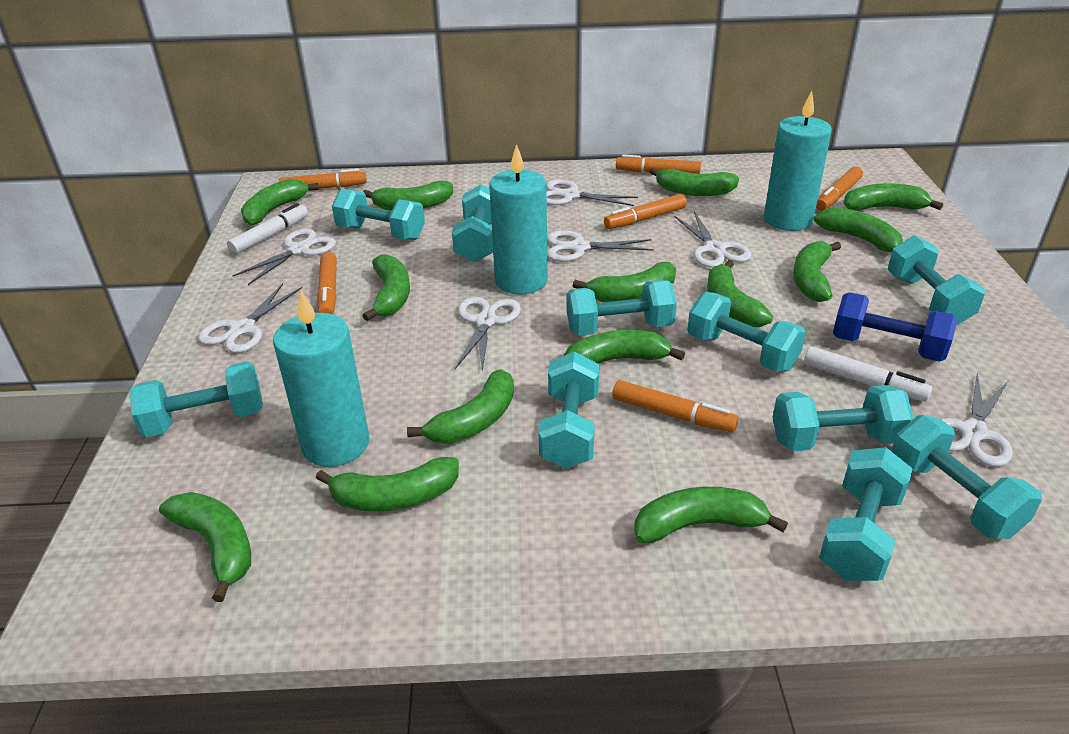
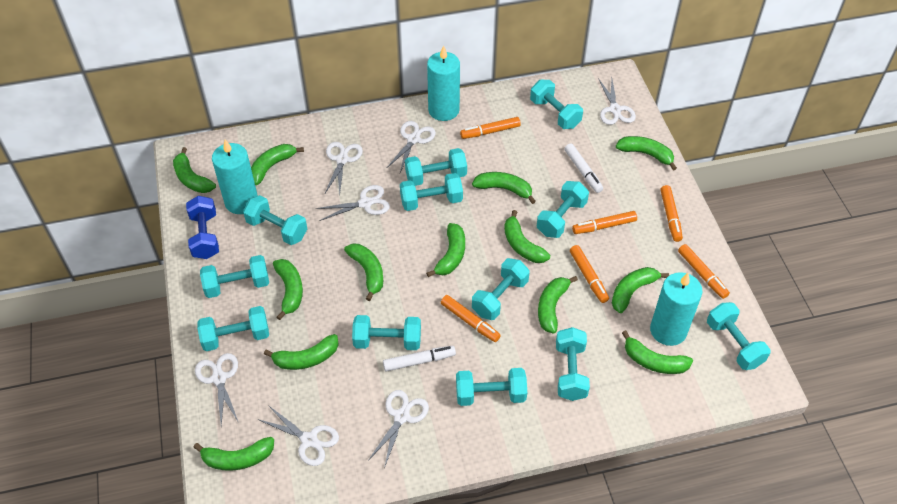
green banana: [159,492,251,602] [241,179,319,225] [316,457,459,511] [363,181,453,211] [363,254,410,321] [407,369,514,444] [564,330,685,364] [573,262,676,302] [634,487,788,543] [649,167,739,196] [707,260,773,327] [793,241,841,302] [814,207,903,252] [844,183,943,211] = 14 -> [173,147,216,193] [193,437,274,471] [251,144,304,185] [264,334,339,370] [273,259,303,320] [344,244,383,301] [426,223,465,277] [472,172,536,204] [504,210,550,263] [538,276,578,334] [612,267,669,313] [616,136,677,170] [622,330,693,374] = 13
turquoise dumbbell: [129,361,263,437] [332,188,425,240] [452,184,493,262] [539,352,599,469] [567,280,677,336] [687,292,806,372] [773,385,914,451] [819,447,913,581] [887,236,985,325] [891,415,1042,539] = 10 -> [197,306,269,351] [200,255,269,298] [243,195,307,245] [352,315,421,350] [400,173,463,211] [405,148,467,186] [456,368,527,406] [472,258,530,320] [530,80,583,129] [537,181,589,238] [556,327,590,401] [707,302,771,370] = 12

